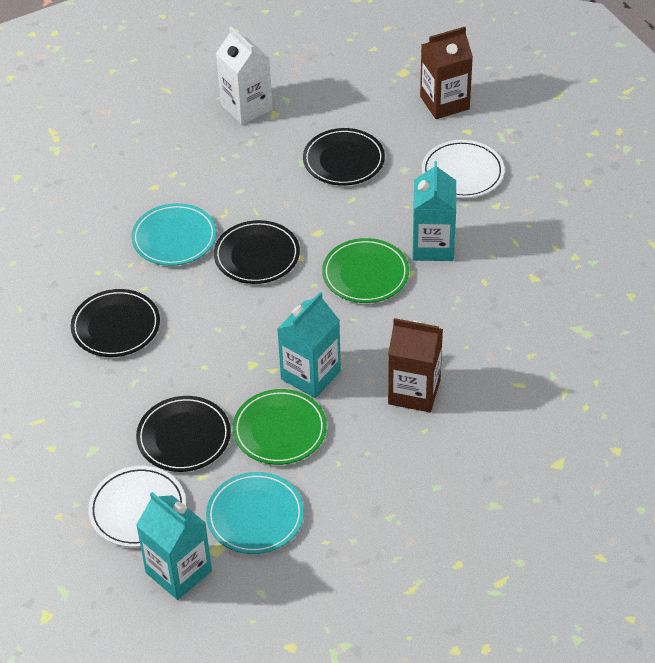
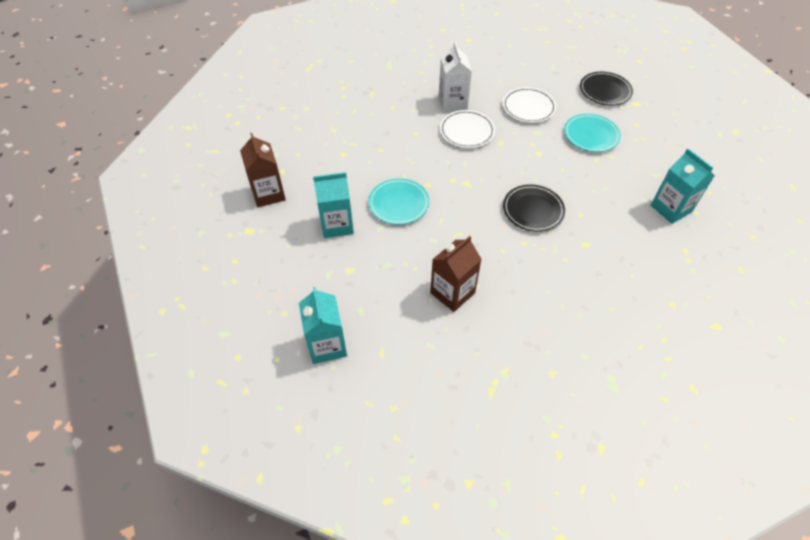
black plate: [71,289,160,357] [136,396,231,472] [214,220,300,284] [303,128,385,186] = 4 -> [503,185,565,232] [580,72,633,105] = 2
green plate: [232,389,327,465] [322,238,409,303] = 2 -> none = 0

